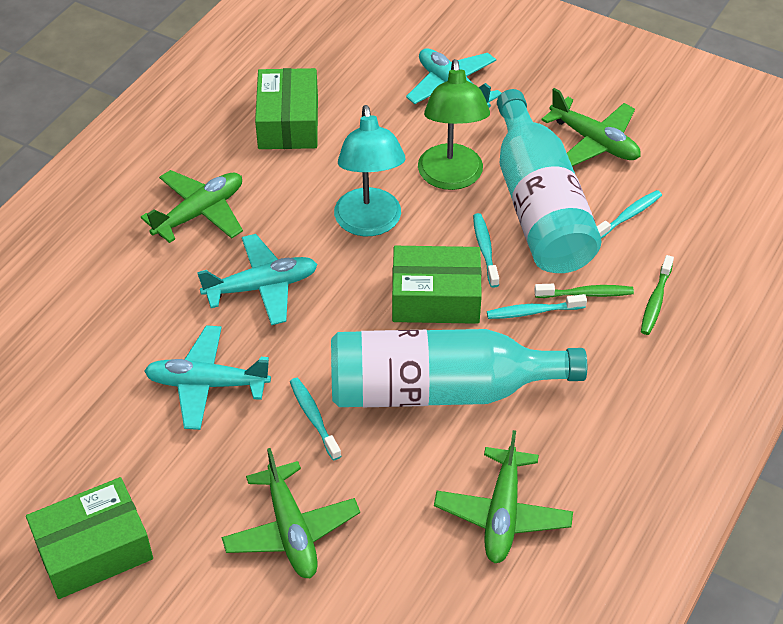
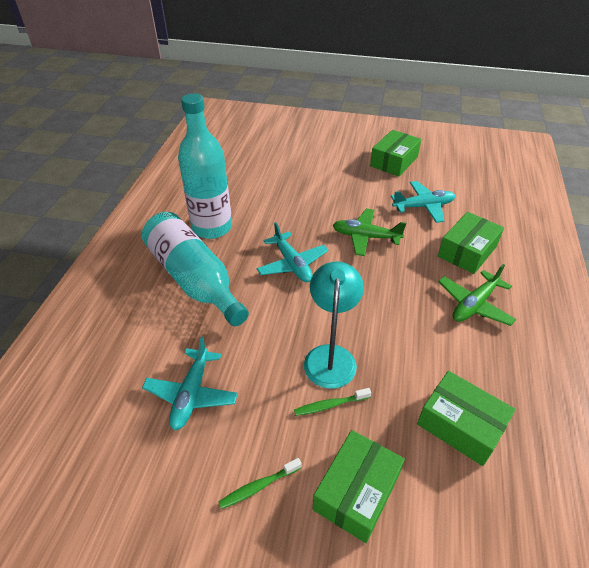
green box: [26,477,153,599] [255,68,318,149] [392,246,482,324] = 3 -> [313,430,405,543] [370,130,421,177] [417,371,515,466] [438,212,504,274] = 4
green lamp: [418,59,490,190] = 1 -> none = 0
green plane: [141,170,243,243] [222,448,360,578] [434,430,573,563] [541,88,641,166] = 4 -> [333,209,406,256] [438,264,516,326] = 2
turquoise toothbrush: [290,378,341,461] [473,213,499,288] [487,294,587,319] [597,190,662,238] = 4 -> none = 0

